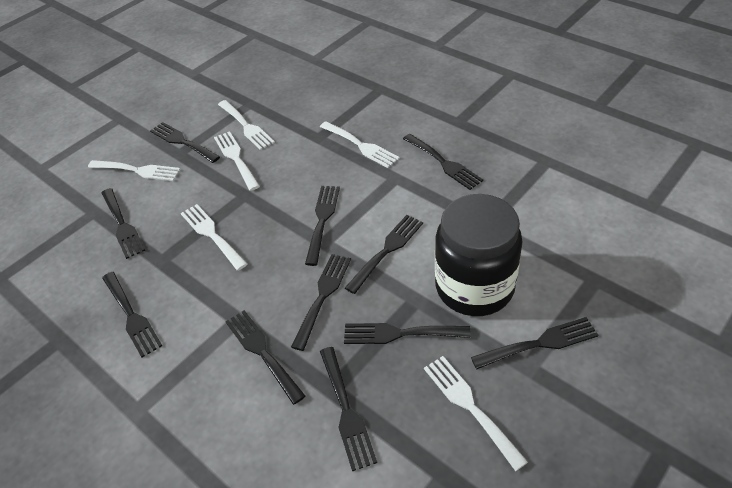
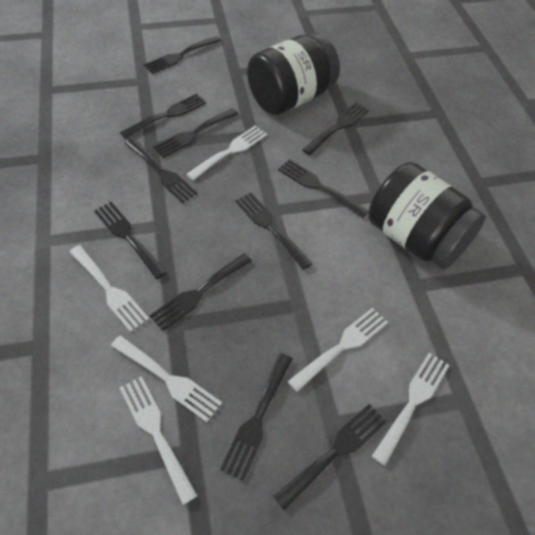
black jar: [435,194,522,316] = 1 -> [247,33,340,115] [368,162,486,269] = 2

